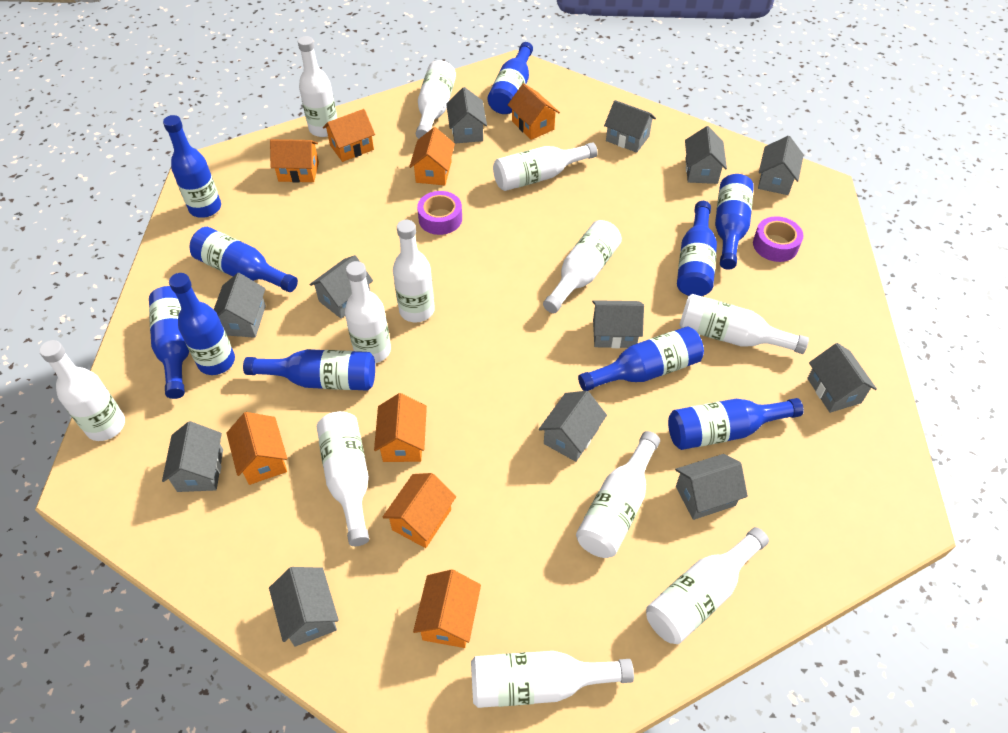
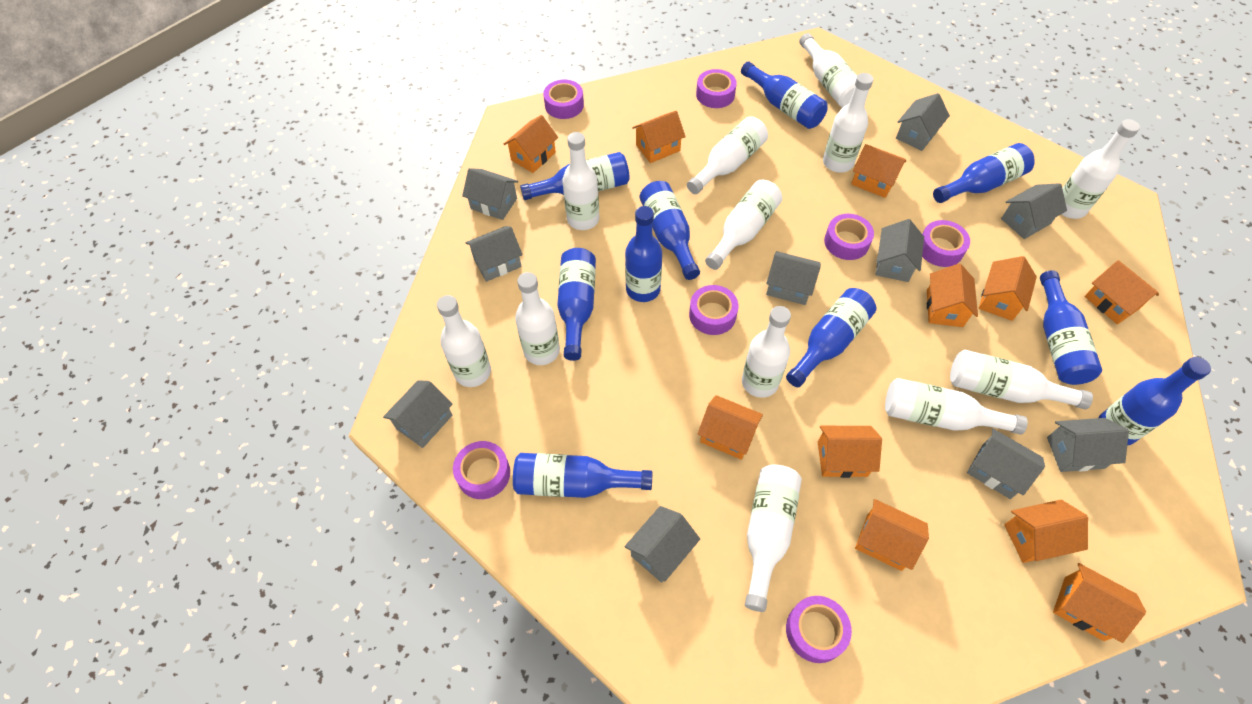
grey house: [162,421,223,492] [214,273,266,338] [269,567,339,647] [310,255,373,319] [446,87,487,143] [539,391,607,462] [592,300,644,348] [604,100,656,153] [675,454,748,520] [685,126,727,184] [758,136,804,195] [807,343,877,413] = 12 -> [383,380,453,448] [462,168,518,220] [466,226,523,282] [625,506,700,583] [766,251,821,305] [875,219,924,282] [896,93,950,151] [967,429,1045,499] [1001,183,1067,239] [1047,418,1129,472] = 10
orange house: [226,412,287,485] [270,139,319,183] [323,109,375,162] [374,393,427,462] [383,473,456,548] [409,127,455,185] [413,569,481,648] [508,83,560,140] = 8 -> [504,115,558,173] [632,111,686,163] [698,395,763,460] [818,426,882,478] [851,144,906,198] [855,499,929,571] [927,263,978,327] [979,256,1037,321] [1004,500,1088,563] [1053,563,1146,643] [1084,260,1159,324] = 11
purple tape: [417,191,462,235] [753,216,803,262] = 2 -> [453,441,510,499] [543,80,584,119] [689,285,738,335] [696,69,737,108] [786,596,852,663] [824,214,874,260] [922,220,970,267] = 7

